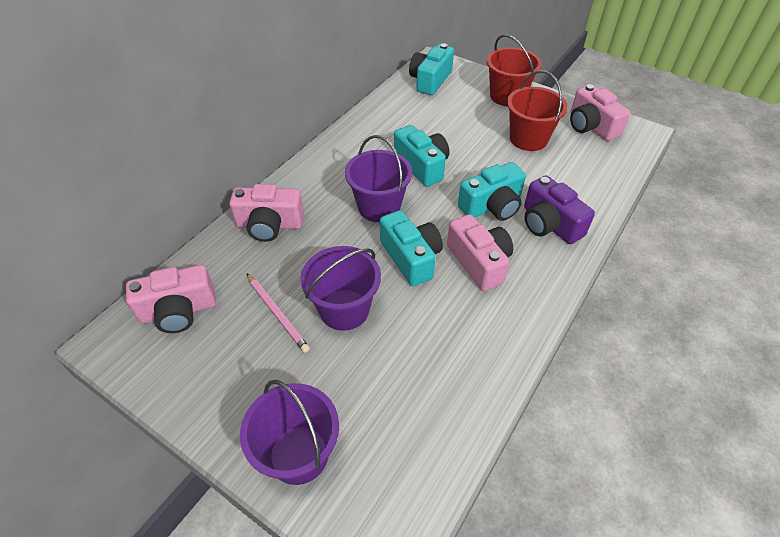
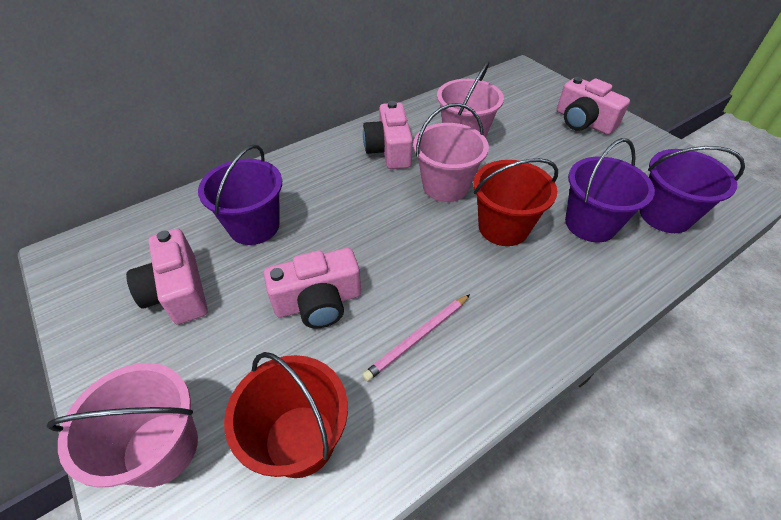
pink bucket: none = 0 -> [46,363,198,488] [413,103,489,202] [437,61,504,138] = 3
purple camera: [524,175,595,244] = 1 -> none = 0
turquoise camera: [380,210,443,286] [394,125,449,187] [409,43,454,95] [458,162,526,221] = 4 -> none = 0

